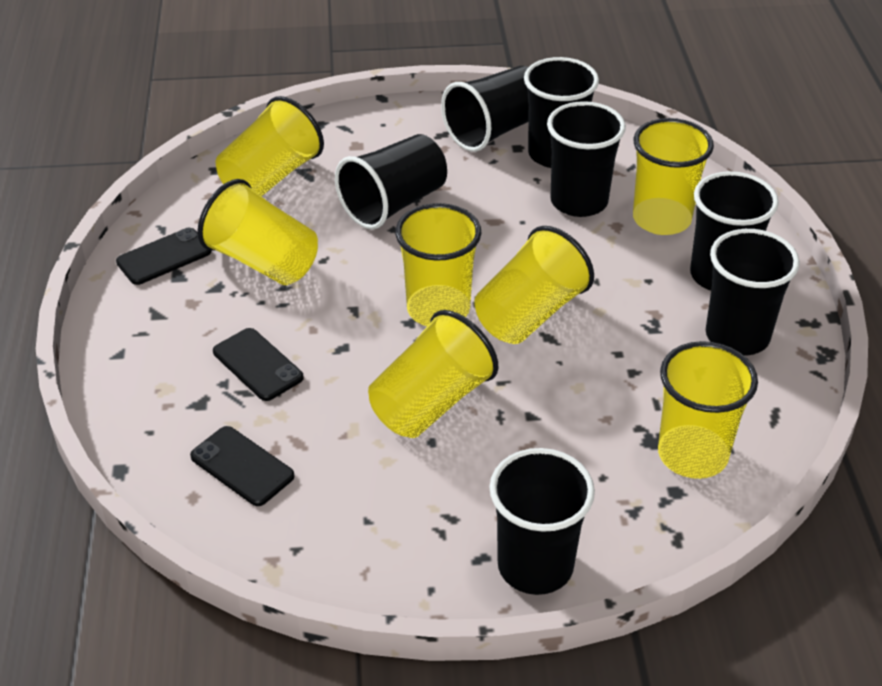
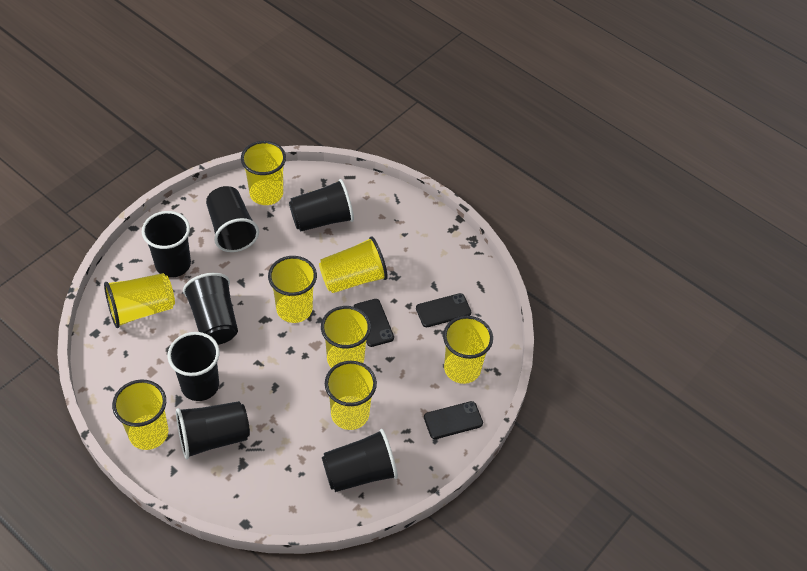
yellow cup: [198,179,318,285] [216,96,324,196] [368,310,499,438] [395,203,481,326] [474,226,594,344] [633,118,714,235] [658,341,758,479] = 7 -> [104,273,175,328] [112,379,168,450] [241,141,286,205] [268,256,317,323] [319,236,388,293] [321,306,371,368] [325,361,377,430] [443,316,493,384] = 8

